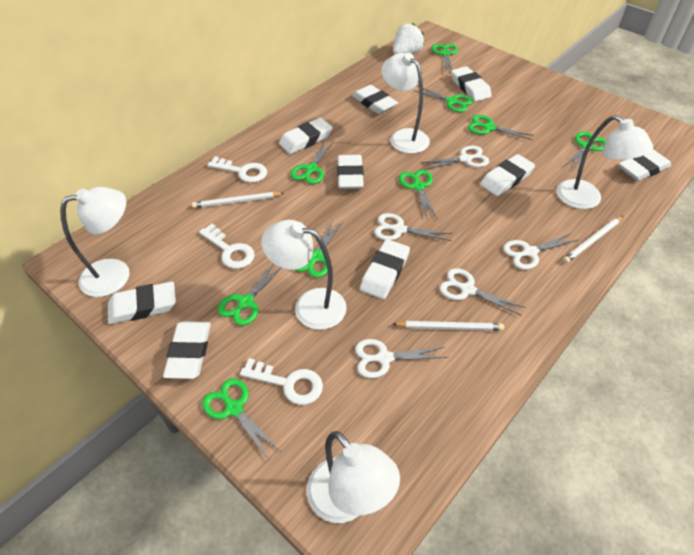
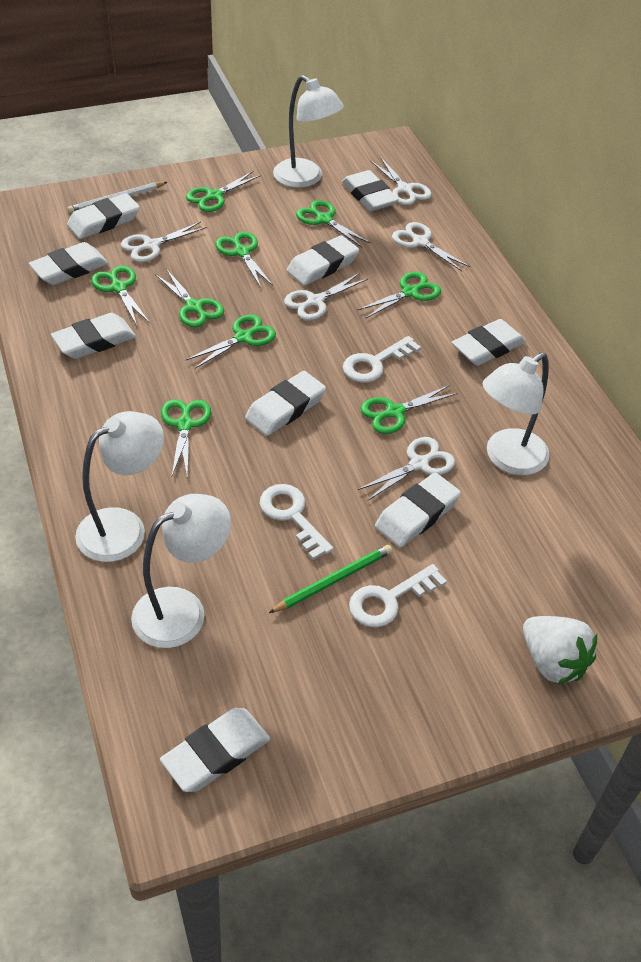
green pencil: none = 0 -> [269,545,392,613] = 1
white lamp: [60,187,130,297] [261,220,347,330] [307,431,400,523] [381,53,430,154] [557,115,653,209] = 5 -> [75,411,164,562] [131,494,231,648] [273,75,344,188] [482,353,549,475] = 4
white pencil: [192,192,284,208] [393,321,504,331] [563,216,623,263] = 3 -> [67,182,167,213] = 1

